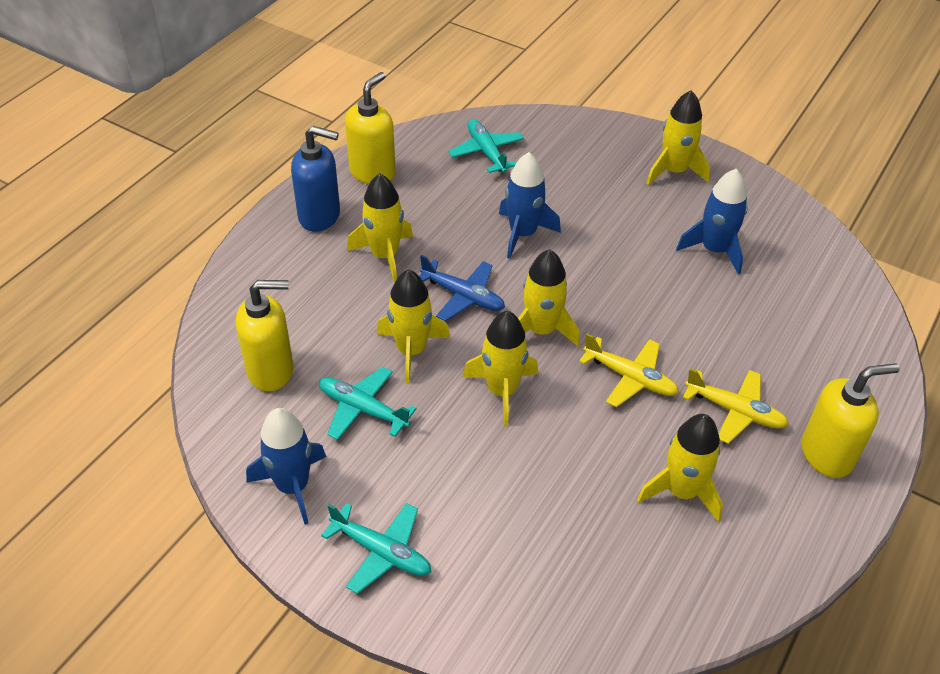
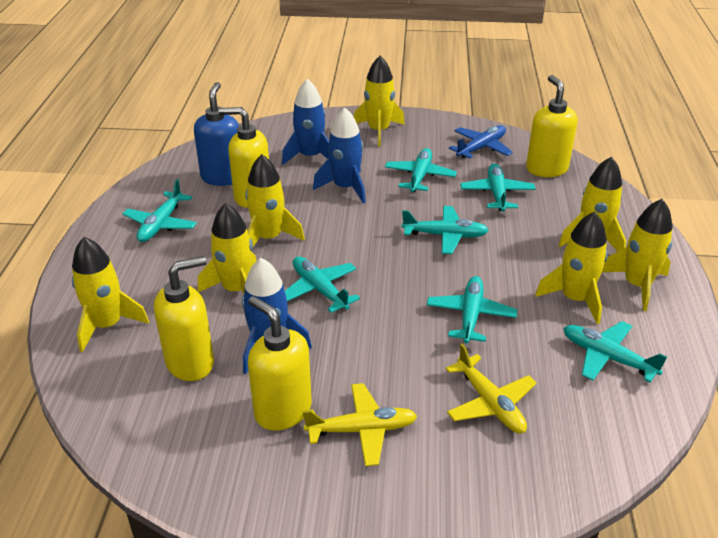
turquoise plane: [319,367,417,440] [321,503,431,594] [448,119,524,173] = 3 -> [122,179,197,242] [285,257,360,313] [385,148,457,192] [402,206,489,254] [427,276,517,343] [460,164,535,212] [563,321,667,383] = 7
yellow rocket: [347,174,413,282] [377,269,450,384] [463,311,538,426] [518,249,580,347] [637,414,723,522] [646,90,710,185] = 6 -> [72,237,149,352] [198,203,257,294] [245,154,305,247] [354,56,405,146] [535,212,608,324] [559,157,626,252] [602,199,673,311] = 7
yellow soap dispenser: [236,280,294,391] [345,72,396,184] [802,363,900,478] = 3 -> [154,256,214,381] [219,107,269,208] [248,296,312,431] [526,75,577,177] = 4

